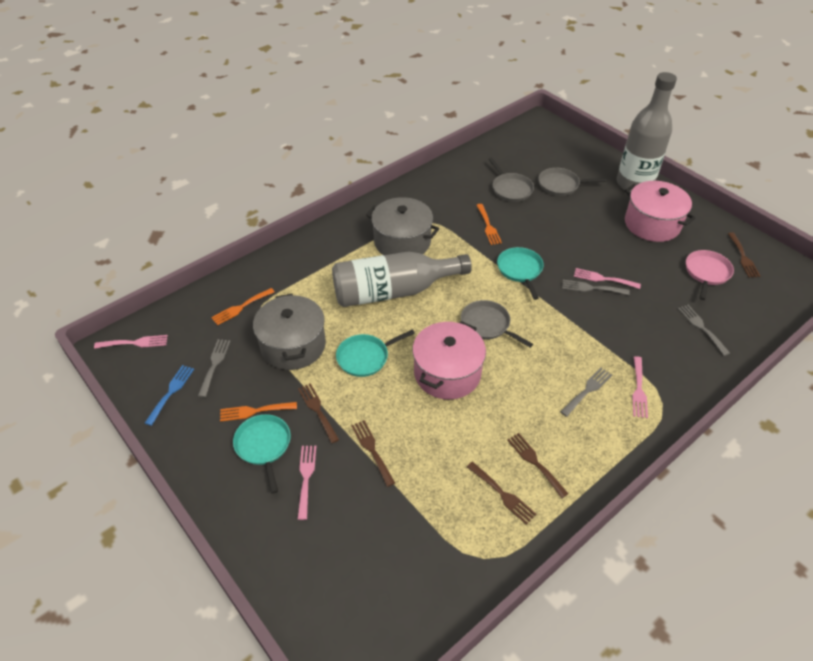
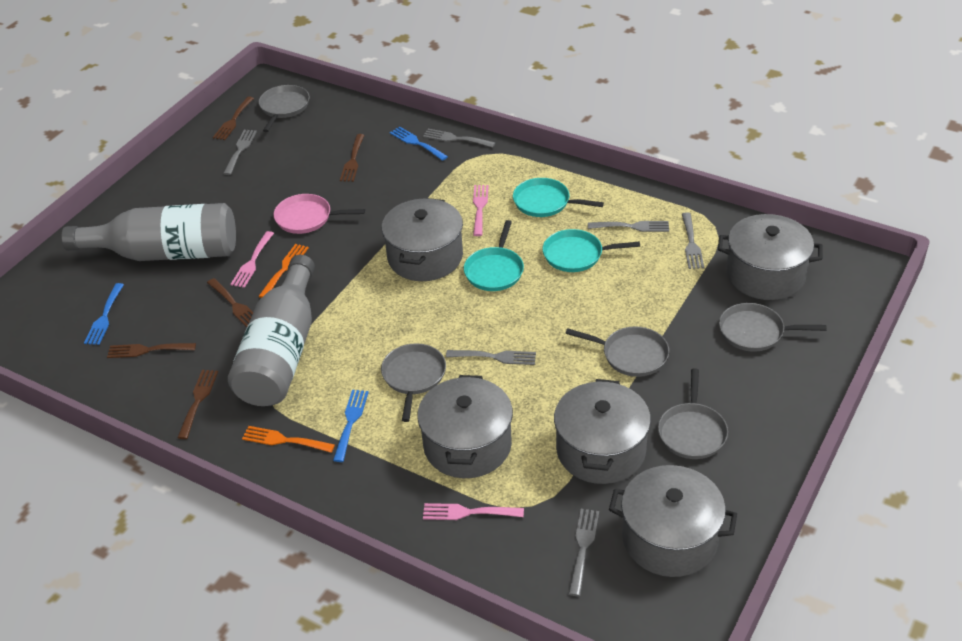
blue fork: [145,365,194,426] = 1 -> [84,283,124,345] [333,390,369,462] [390,126,448,161] = 3
grey fork: [198,339,231,397] [560,368,612,417] [562,280,630,295] [678,305,730,356] = 4 -> [223,130,257,175] [423,129,495,148] [446,350,536,365] [568,509,599,596] [588,221,669,232] [682,212,704,269] = 6
grey pan: [461,300,533,348] [488,158,534,202] [538,168,607,196] = 3 -> [259,85,310,132] [381,343,446,422] [565,327,669,377] [658,368,728,459] [719,303,827,352] = 5
grey pot: [253,294,326,370] [366,197,439,255] = 2 -> [382,198,463,281] [417,375,513,478] [554,379,651,484] [609,465,737,577] [718,214,822,300] = 5
orange fork: [211,288,275,325] [220,402,297,422] [476,204,502,245] = 3 -> [242,426,335,453] [258,244,309,298] = 2
pink fork: [94,335,168,349] [298,446,316,520] [574,268,641,289] [632,356,648,418] = 4 -> [230,231,274,288] [423,503,524,520] [473,185,489,236] = 3
pink pot: [412,321,486,400] [625,181,695,242] = 2 -> none = 0

